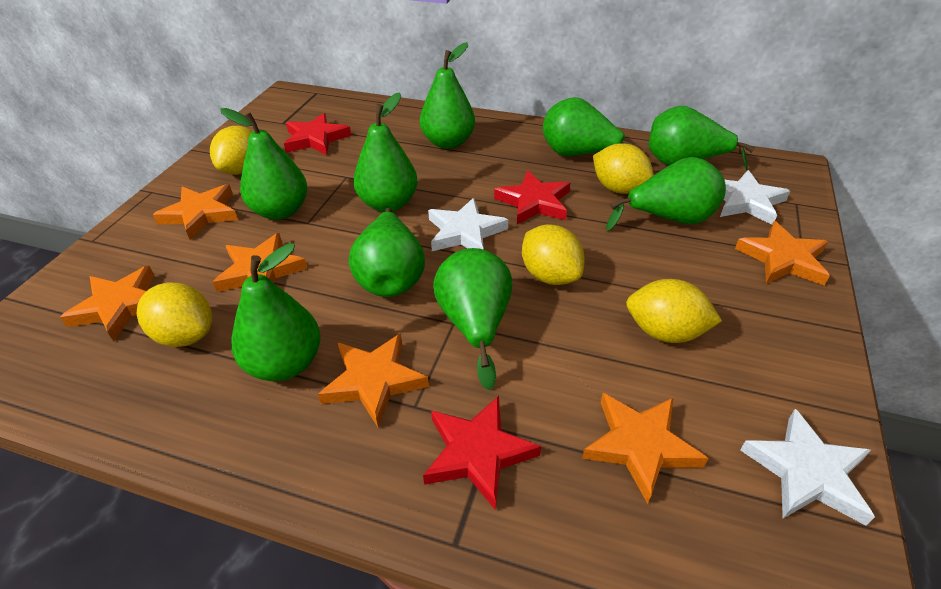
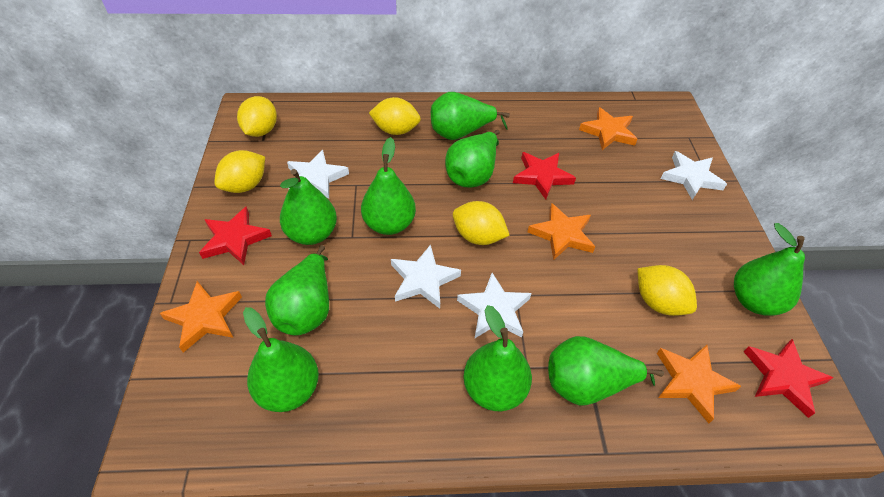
orange star: [60,266,154,341] [153,184,238,240] [213,233,307,292] [318,333,429,428] [582,393,708,504] [735,221,830,285] = 6 -> [160,281,242,353] [528,203,595,260] [579,107,637,150] [657,345,741,423] = 4
white star: [428,198,508,251] [720,170,790,225] [740,409,875,526] = 3 -> [287,150,349,199] [391,245,461,309] [457,273,531,338] [661,151,727,200] = 4

